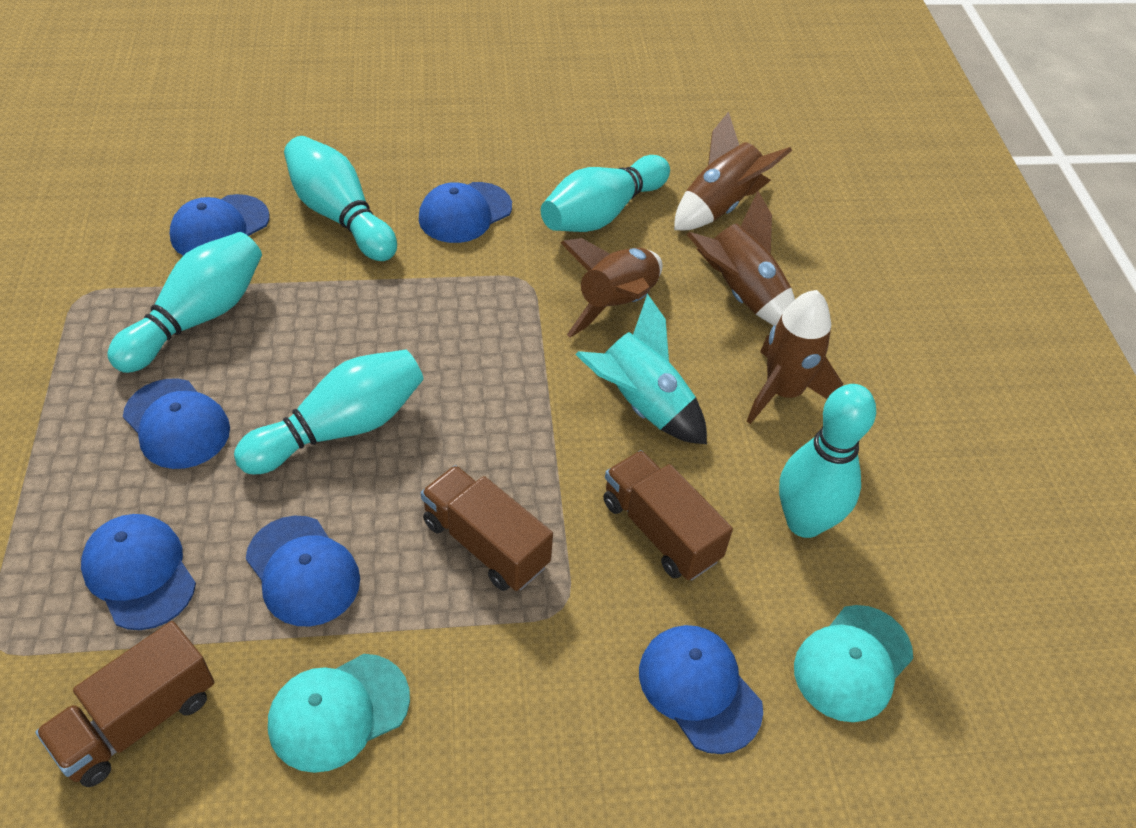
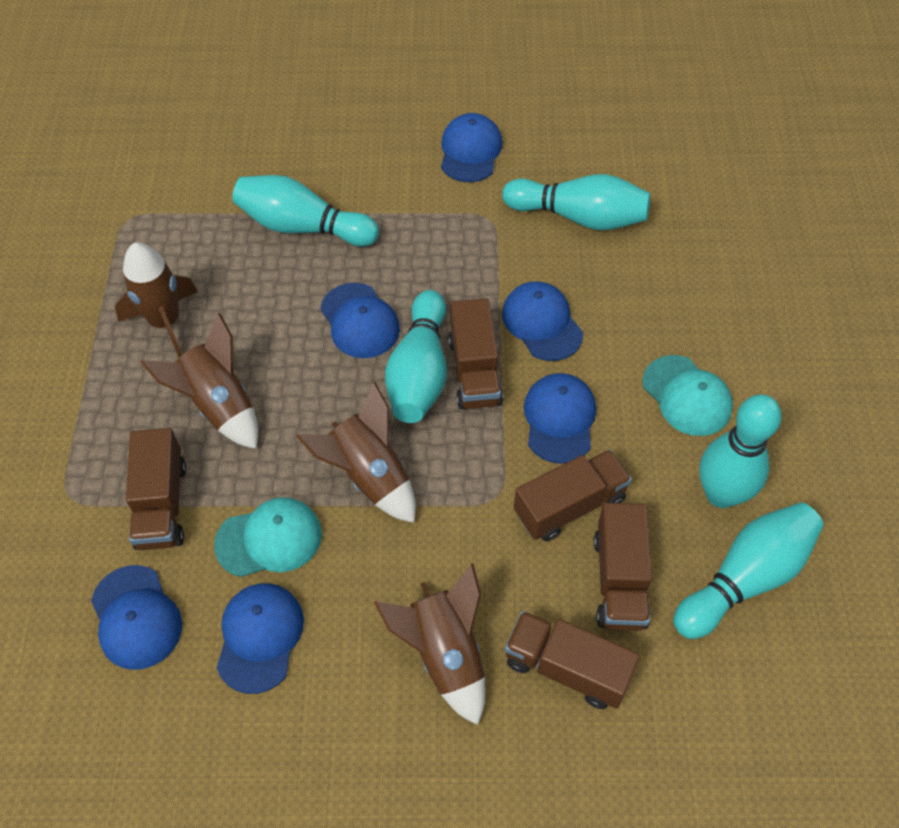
brown truck: [35,621,214,787] [421,465,553,591] [603,450,733,581] = 3 -> [126,428,186,550] [448,298,503,409] [505,611,640,709] [514,450,632,541] [594,503,652,631] = 5
turquoise rocket: [575,294,707,444] = 1 -> none = 0

